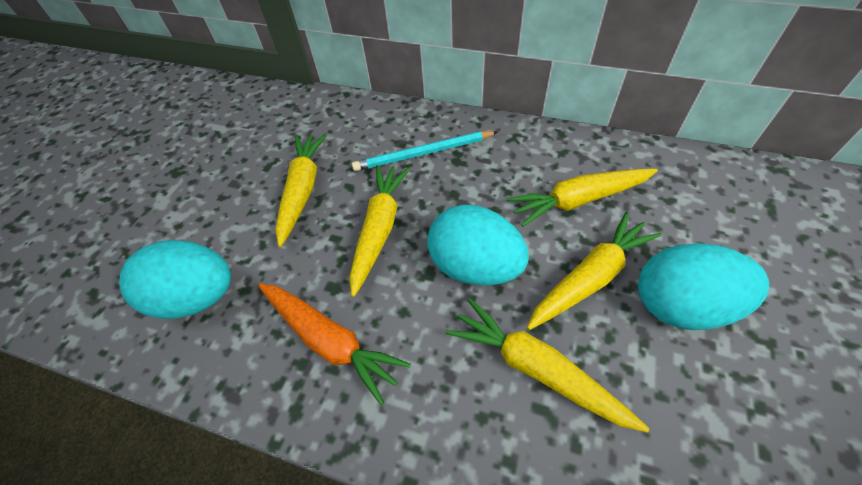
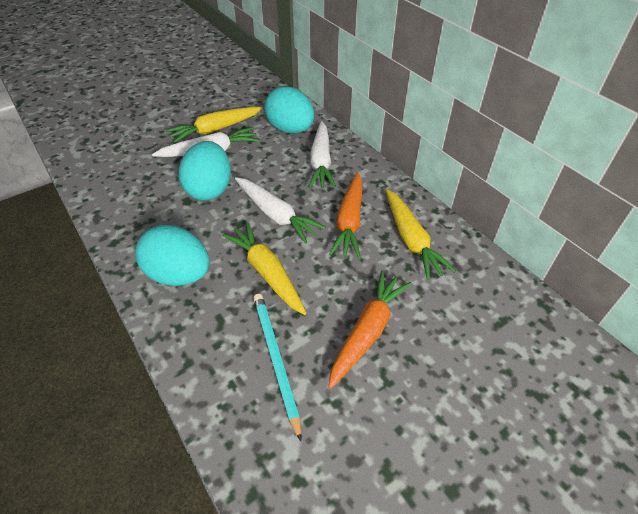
orange carrot: [258,283,411,405] = 1 -> [328,271,411,389] [329,172,362,258] = 2
white carrot: none = 0 -> [152,127,259,157] [235,177,326,244] [309,121,336,188] = 3
yellow carrot: [275,134,327,247] [349,165,410,297] [446,299,649,432] [507,169,658,227] [527,212,662,330] = 5 -> [165,107,262,143] [222,222,307,315] [386,189,456,280] = 3

